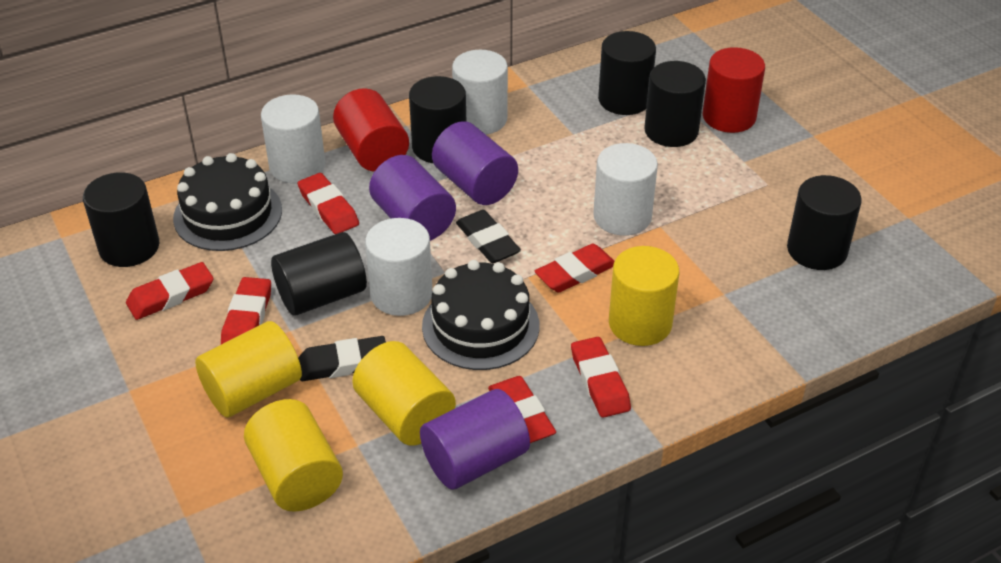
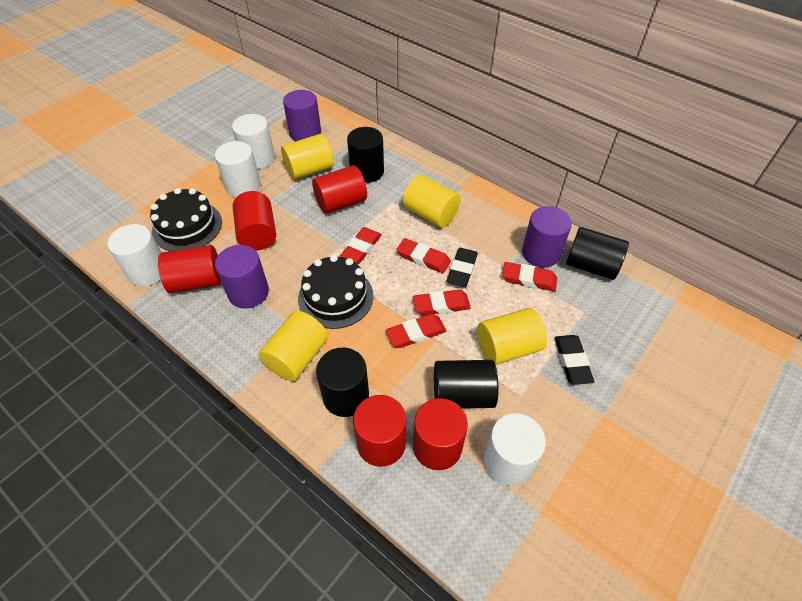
black cylinder: [83,172,160,267] [271,232,367,316] [409,76,466,163] [598,31,656,115] [644,61,706,147] [787,175,862,270] = 6 -> [316,348,369,417] [347,127,384,183] [434,360,498,409] [566,227,629,280] = 4
red cylinder: [333,88,409,172] [703,47,765,133] = 2 -> [158,245,221,293] [233,191,276,250] [312,165,367,214] [353,395,406,467] [413,398,468,470] = 5
red eraser: [126,262,214,320] [221,277,271,344] [298,173,359,234] [488,376,556,443] [534,244,615,293] [571,337,631,418] = 6 -> [339,227,382,264] [386,314,446,348] [396,238,451,273] [413,290,471,316] [502,262,557,291] = 5

